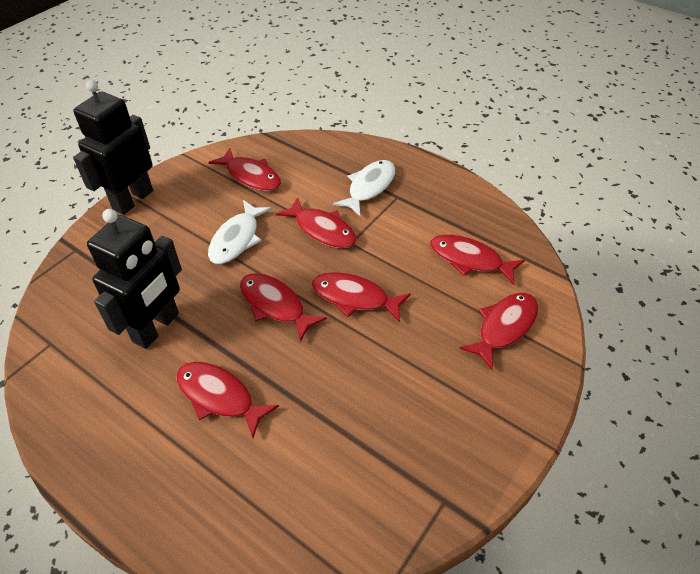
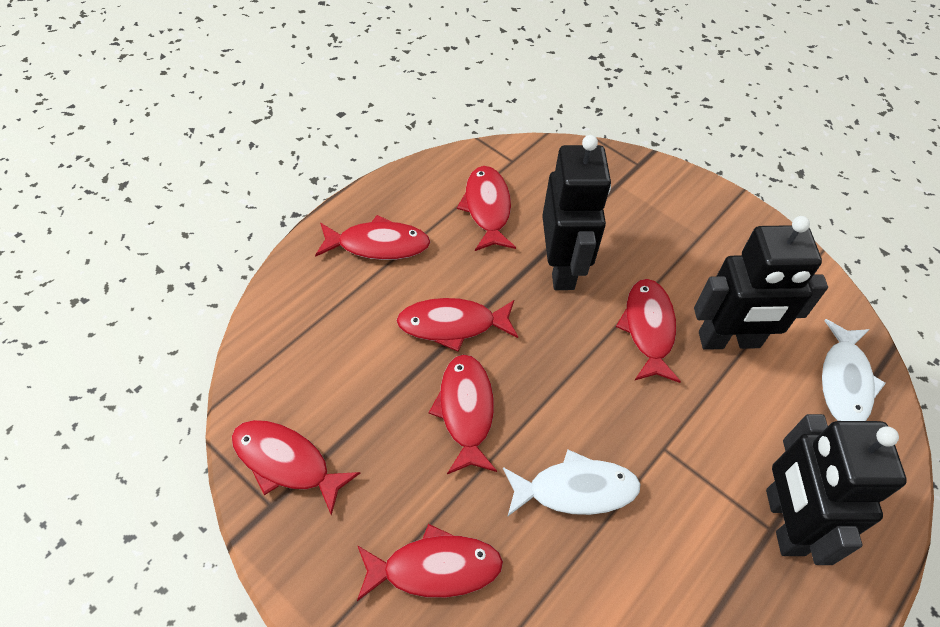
black robot: [73,80,153,215] [87,209,182,349] = 2 -> [542,135,611,290] [694,216,828,350] [766,414,907,565] = 3

